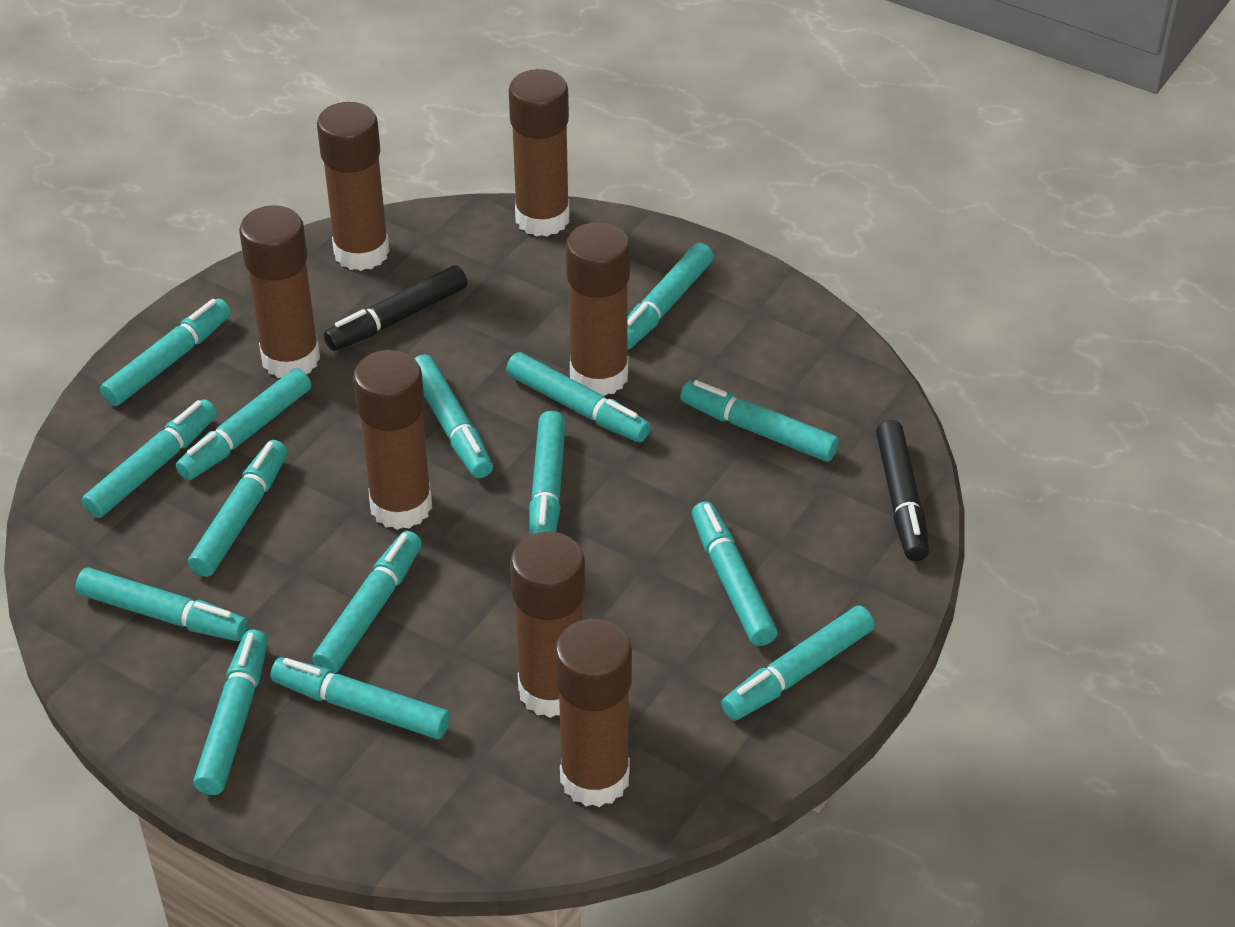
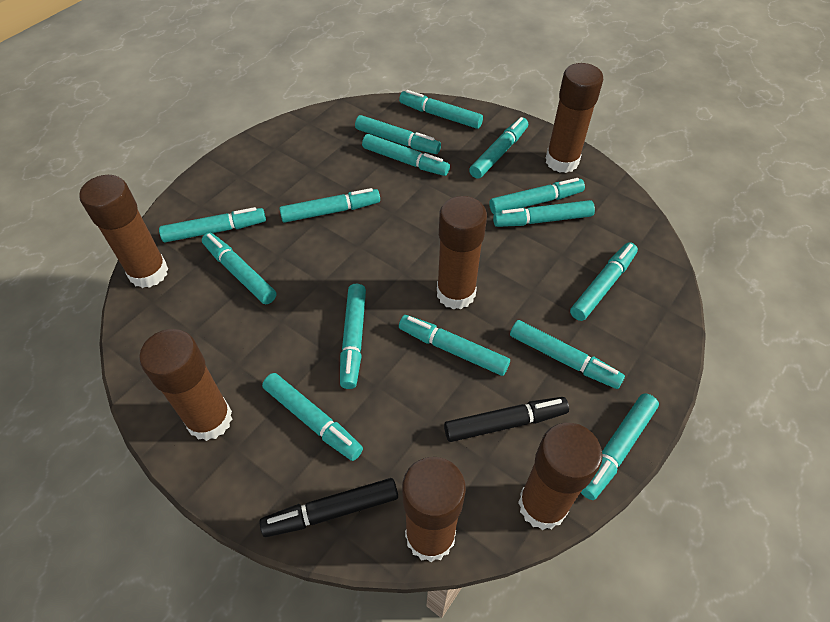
brown glue stick: [239,205,320,378] [317,102,390,271] [353,350,432,530] [509,69,570,237] [510,532,585,718] [555,619,632,807] [566,222,630,396] = 7 -> [79,175,168,288] [139,329,232,441] [402,457,466,562] [437,196,487,309] [518,423,603,530] [546,63,603,173] = 6

